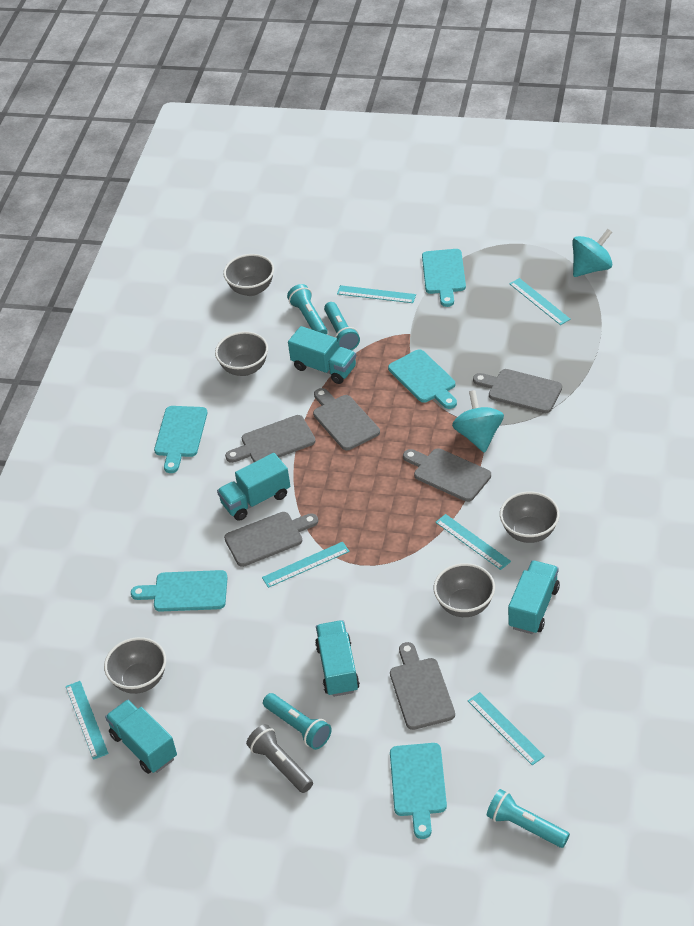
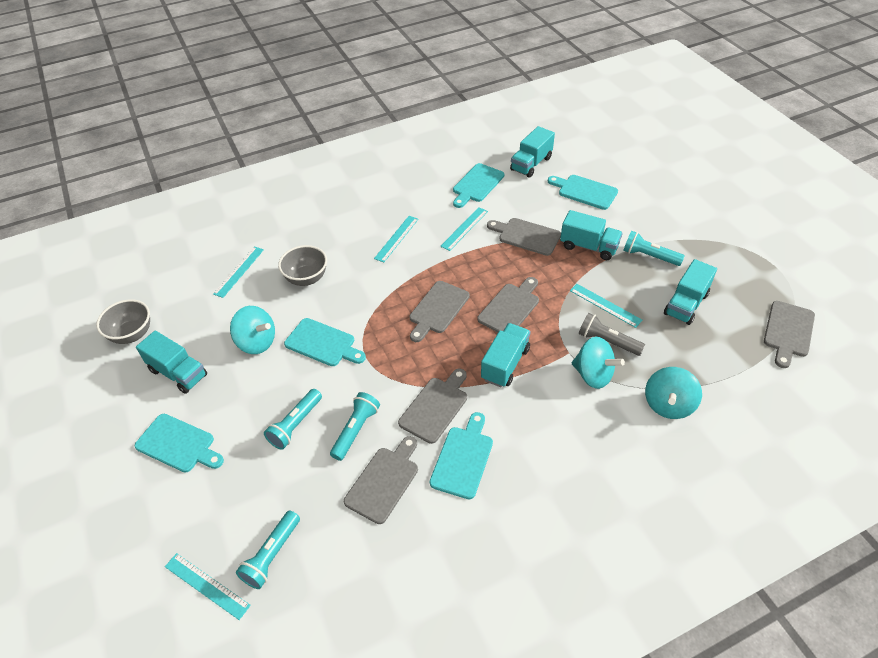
grey bowl: [104,637,166,694] [215,331,268,376] [223,254,274,296] [434,563,495,617] [500,491,560,543] = 5 -> [96,299,150,344] [278,245,327,286] = 2
turquoise ruler: [66,681,109,760] [262,542,350,588] [337,285,416,303] [435,514,511,570] [468,692,545,765] [509,278,571,325] = 6 -> [165,553,251,620] [213,246,264,298] [374,216,418,262] [440,207,488,251] [570,284,643,328] = 5
turquoise spinning top: [452,390,504,453] [572,229,612,277] = 2 -> [230,306,275,354] [572,337,625,389] [645,367,702,419] = 3

